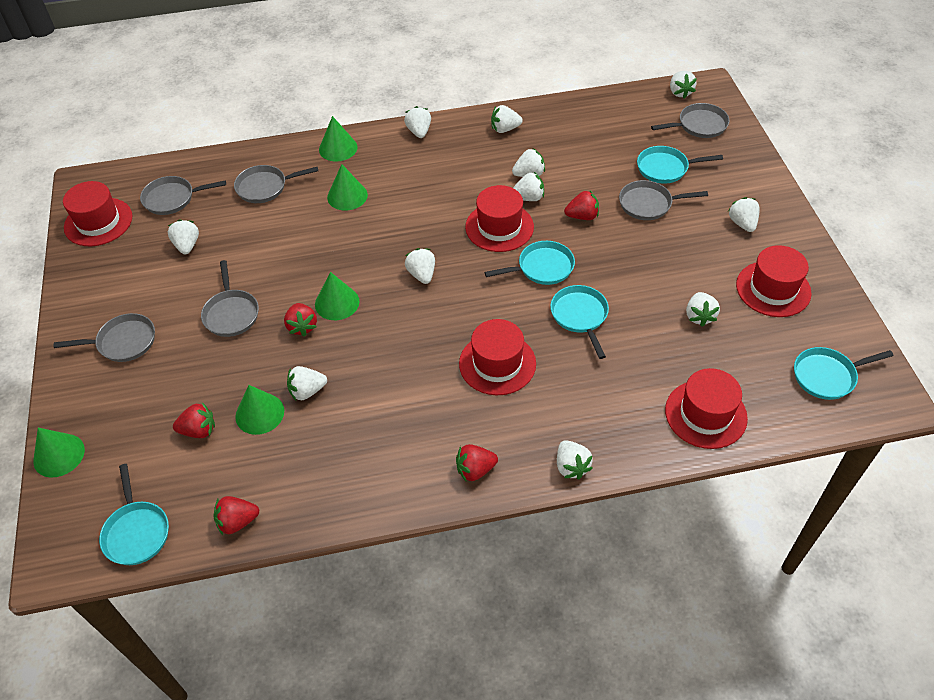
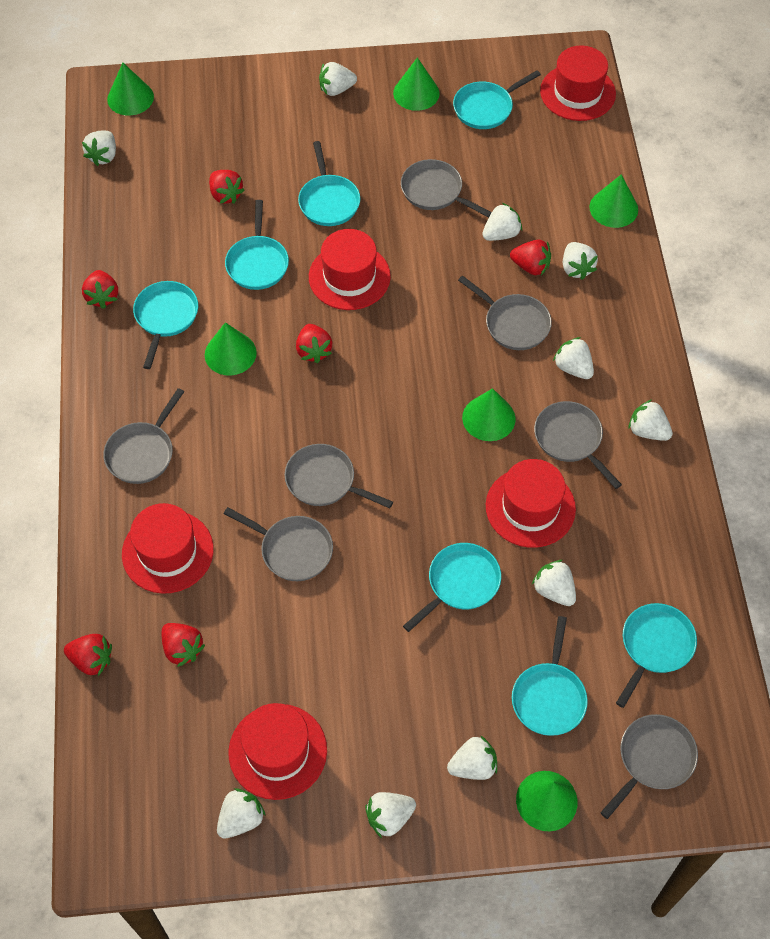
green cone: [33,428,85,478] [235,385,284,435] [315,272,360,320] [319,116,358,162] [327,164,368,211] = 5 -> [107,63,154,116] [205,322,257,376] [393,57,440,111] [462,388,516,441] [516,771,577,831] [589,174,638,228] = 6
grey pan: [54,313,155,362] [140,176,226,215] [201,260,259,337] [234,165,318,203] [619,180,708,220] [651,103,729,138] = 6 -> [103,388,184,484] [224,507,333,581] [285,444,393,508] [401,159,492,218] [458,275,552,350] [534,401,622,489] [600,714,698,819] = 7
red strawberry: [173,402,215,438] [214,496,259,535] [284,303,317,337] [456,444,498,482] [564,191,599,220] = 5 -> [64,634,112,676] [82,270,118,309] [161,623,205,667] [209,170,245,204] [296,324,333,363] [510,240,551,275] = 6
turquoise pan: [99,464,169,565] [484,241,575,285] [550,285,609,359] [637,146,723,184] [794,347,894,400] = 5 -> [133,281,198,369] [225,200,289,290] [298,141,360,226] [403,543,501,632] [453,70,541,129] [512,616,588,736] [616,603,697,708] = 7
white strawberry: [168,219,199,254] [287,366,327,400] [404,106,431,138] [405,248,435,284] [491,105,523,133] [512,149,545,177] [513,172,544,201] [557,440,593,479] [670,71,697,99] [686,292,720,327] [728,197,760,232] = 11 -> [82,130,116,166] [217,788,266,839] [319,62,357,96] [365,792,416,838] [447,735,497,780] [482,203,522,241] [532,560,576,606] [553,337,594,379] [563,242,598,280] [628,400,673,441] = 10

